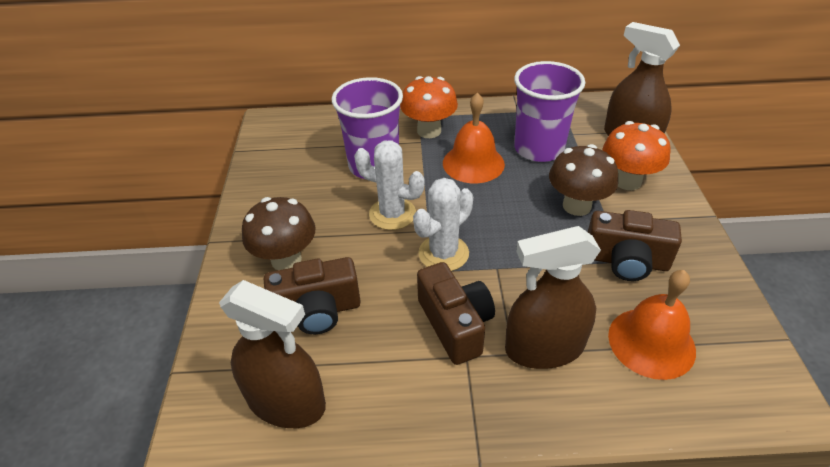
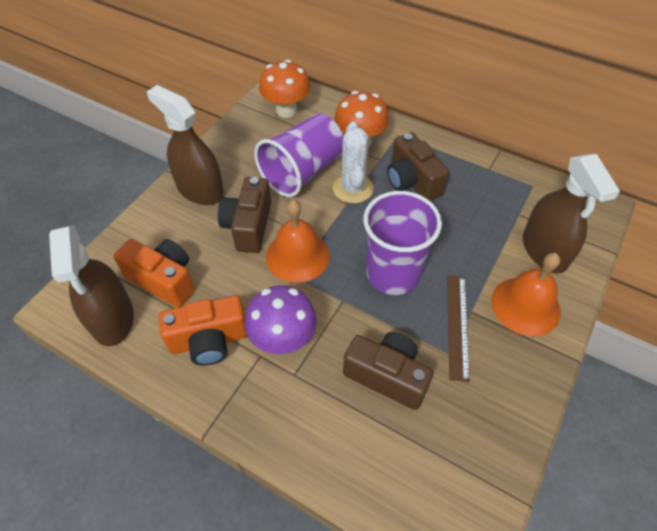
brown mushroom: [242,197,315,270] [549,144,618,216] = 2 -> none = 0
brown ruler: none = 0 -> [447,275,470,382] = 1
orange camera: none = 0 -> [113,239,194,308] [159,295,247,366] = 2
purple mushroom: none = 0 -> [245,285,317,354] = 1
white cactus: [354,140,425,230] [413,178,473,271] = 2 -> [333,122,374,203] = 1

